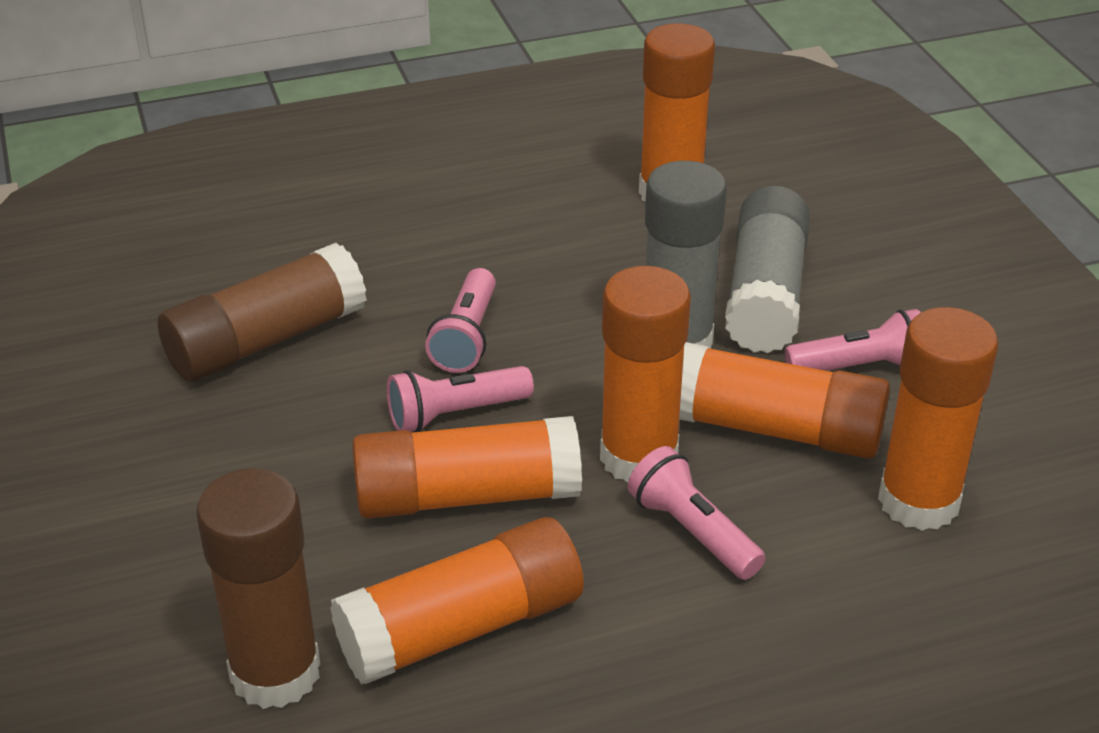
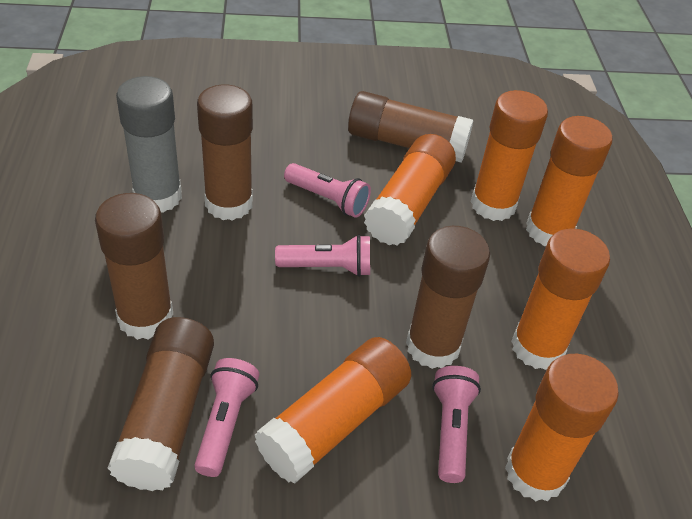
brown glue stick: [158,243,367,382] [196,468,320,709] = 2 -> [95,193,173,340] [108,317,214,491] [197,85,253,221] [348,91,473,163] [406,226,490,369] = 5
grey glue stick: [645,161,727,349] [725,186,810,353] = 2 -> [116,76,182,213] = 1

